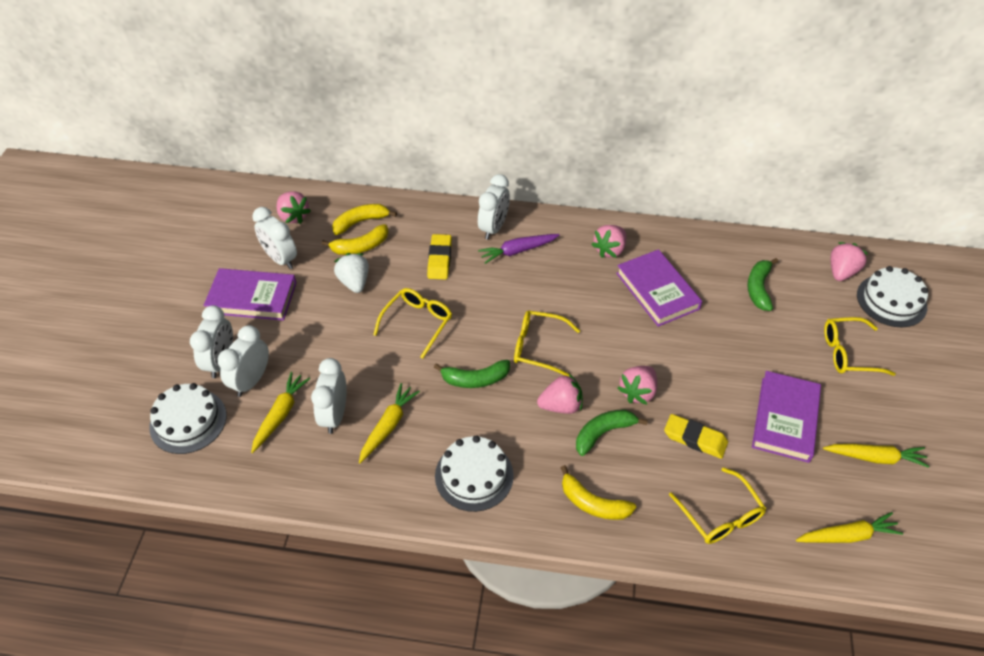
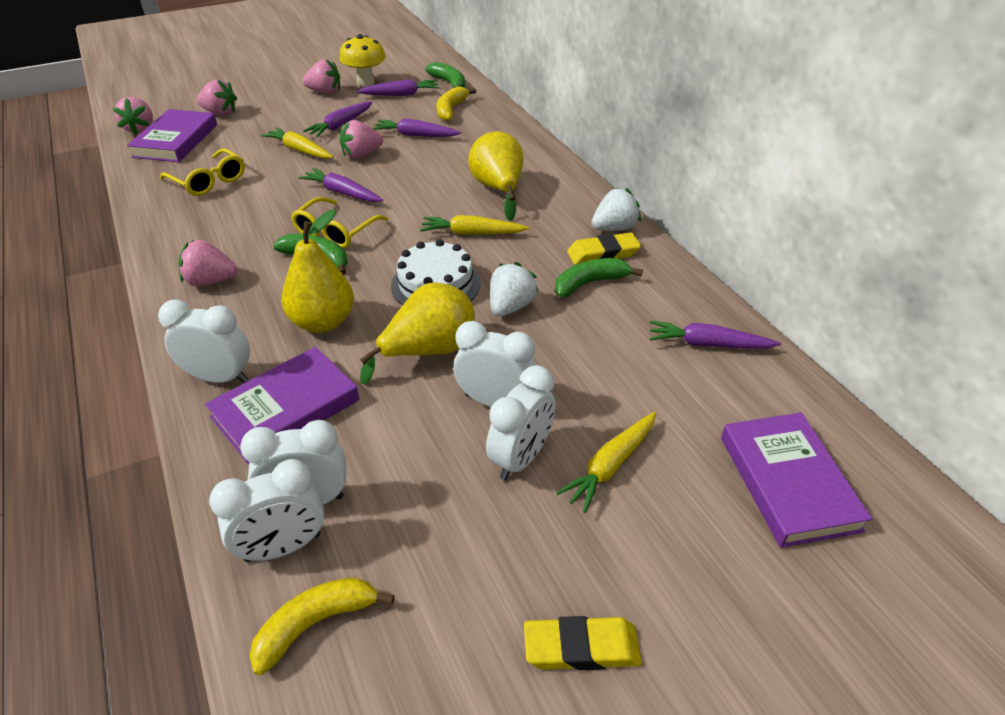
purple carrot: [478,234,560,264] = 1 -> [298,168,383,202] [303,101,372,137] [357,79,439,96] [372,119,461,137] [649,320,781,349] = 5
white cake: [149,383,227,454] [435,435,514,512] [857,266,928,327] = 3 -> [391,239,481,305] = 1
white strawberry: [334,253,369,293] = 1 -> [490,262,539,316] [592,188,641,231] = 2
yellow banana: [322,224,389,255] [332,204,397,235] [561,465,636,520] = 3 -> [249,577,394,675] [436,86,476,121] = 2
yellow carrot: [251,372,310,453] [359,383,420,463] [796,512,903,543] [823,444,930,468] = 4 -> [261,127,333,159] [420,215,529,235] [556,412,656,513] = 3
yellow glasses: [373,288,452,359] [514,311,580,377] [669,467,766,544] [824,317,896,376] = 4 -> [160,148,245,196] [291,197,388,248] = 2
yellow mushroom: none = 0 -> [340,34,386,86] = 1
yellow pear: none = 0 -> [281,210,354,333] [360,282,475,384] [468,131,524,221] = 3

